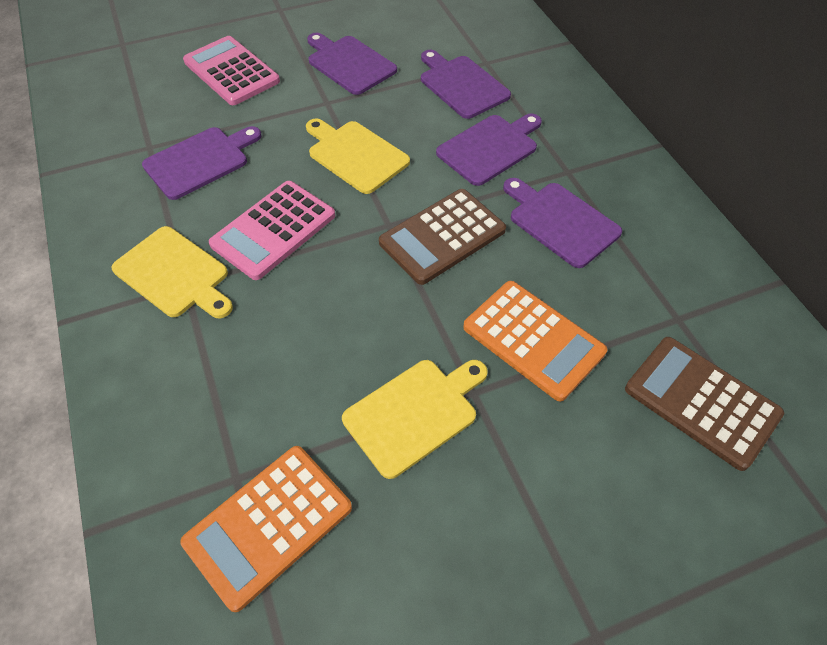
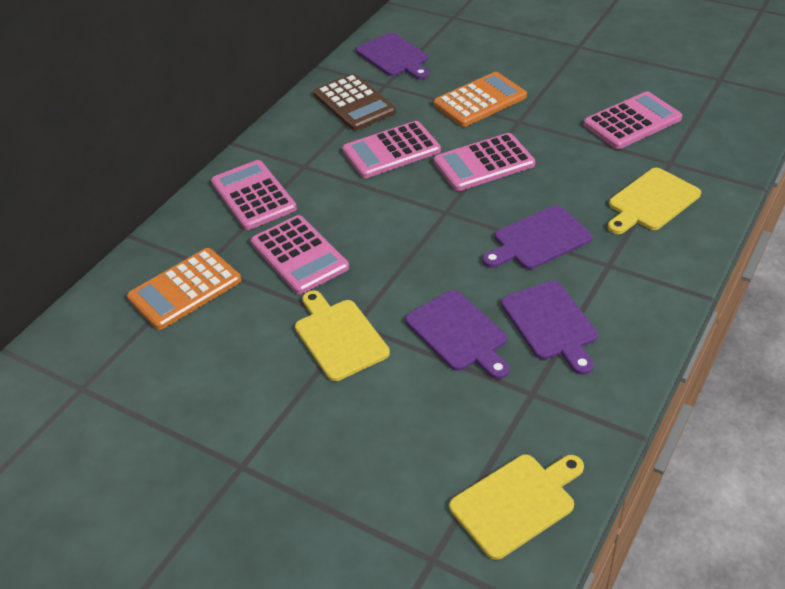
brown calculator: [379,189,506,285] [625,337,784,471] = 2 -> [313,74,396,131] = 1
pink calculator: [183,36,280,105] [209,181,335,280] = 2 -> [211,160,297,230] [251,215,349,294] [342,121,441,178] [434,133,535,191] [583,91,682,149] = 5
purple cutting board: [142,126,261,200] [307,33,397,95] [421,50,511,119] [436,113,542,186] [503,178,622,268] = 5 -> [356,33,429,79] [405,290,509,379] [482,205,592,269] [501,281,598,375] = 4

